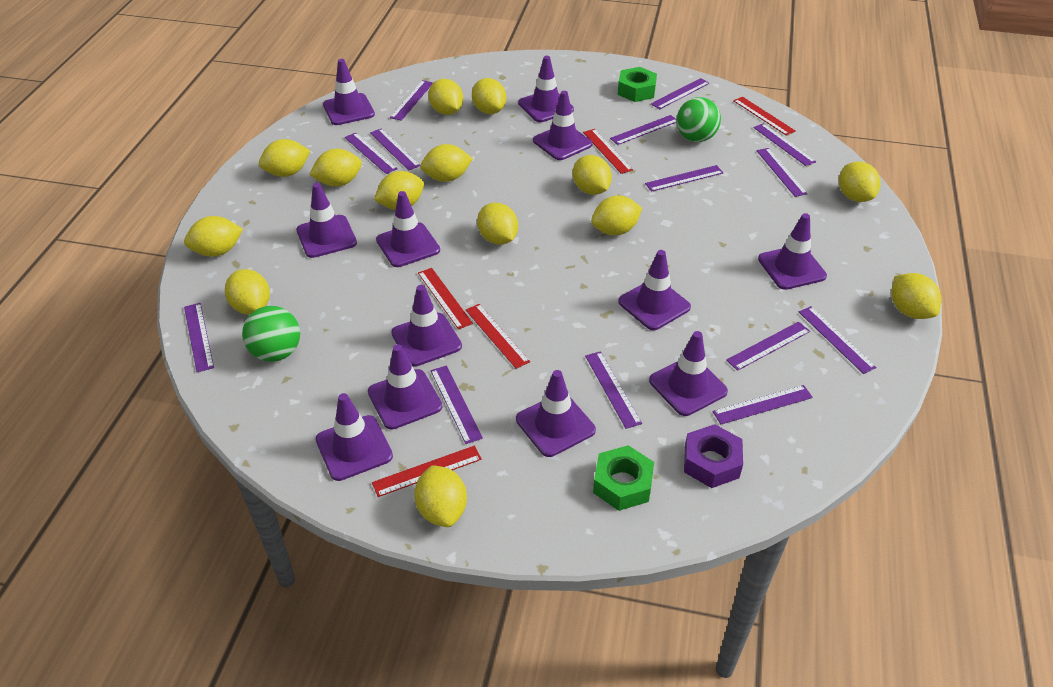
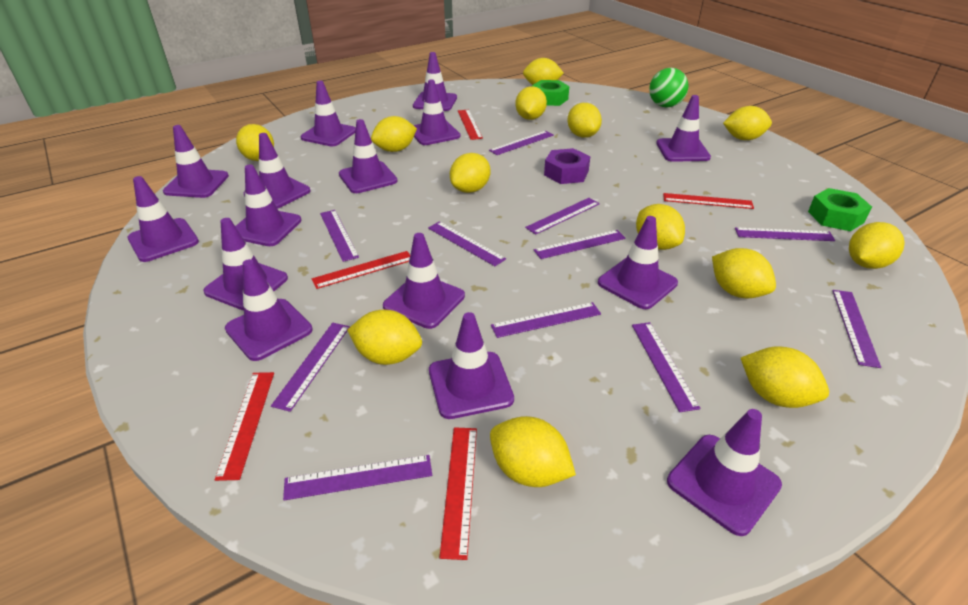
green ball: [242,306,300,362] [677,97,721,142] = 2 -> [649,68,689,108] = 1
purple ruler: [184,303,214,372] [345,133,398,174] [370,128,420,171] [390,80,433,121] [431,365,483,444] [585,351,642,429] [610,115,677,145] [645,165,723,192] [651,78,710,109] [712,385,813,424] [726,321,810,371] [753,123,816,166] [756,148,808,197] [799,306,877,374] = 14 -> [271,323,350,412] [283,455,432,500] [320,210,359,262] [428,221,506,266] [489,131,554,155] [491,302,601,338] [525,198,600,234] [534,230,626,259] [632,322,700,412] [735,227,835,241] [832,290,881,368] = 11
purple traffic cone: [296,183,357,258] [316,393,393,481] [323,59,375,125] [368,344,443,430] [376,191,440,267] [391,285,462,367] [516,370,596,457] [518,56,574,122] [533,91,592,160] [618,250,691,330] [649,331,728,416] [758,213,827,290] = 12 -> [127,176,199,262] [163,125,229,198] [203,218,288,310] [225,259,313,361] [235,164,301,246] [244,133,310,209] [301,81,356,146] [339,119,397,193] [383,233,465,329] [413,52,457,111] [414,79,460,145] [429,312,514,419] [598,216,678,309] [656,95,711,162] [667,409,782,536] = 15
yellow lemon: [184,216,243,257] [225,269,270,315] [259,139,310,177] [309,149,362,187] [374,171,424,210] [414,465,467,527] [421,144,473,182] [428,79,463,115] [472,78,506,114] [477,203,518,245] [573,155,612,195] [591,196,642,235] [839,161,880,202] [891,273,941,319] = 14 -> [236,124,274,161] [347,310,422,365] [371,116,417,152] [450,153,490,193] [490,416,576,487] [515,86,547,120] [523,58,564,85] [567,103,602,138] [636,204,685,250] [712,248,776,298] [723,106,772,140] [741,346,829,408] [849,222,905,269] = 13

